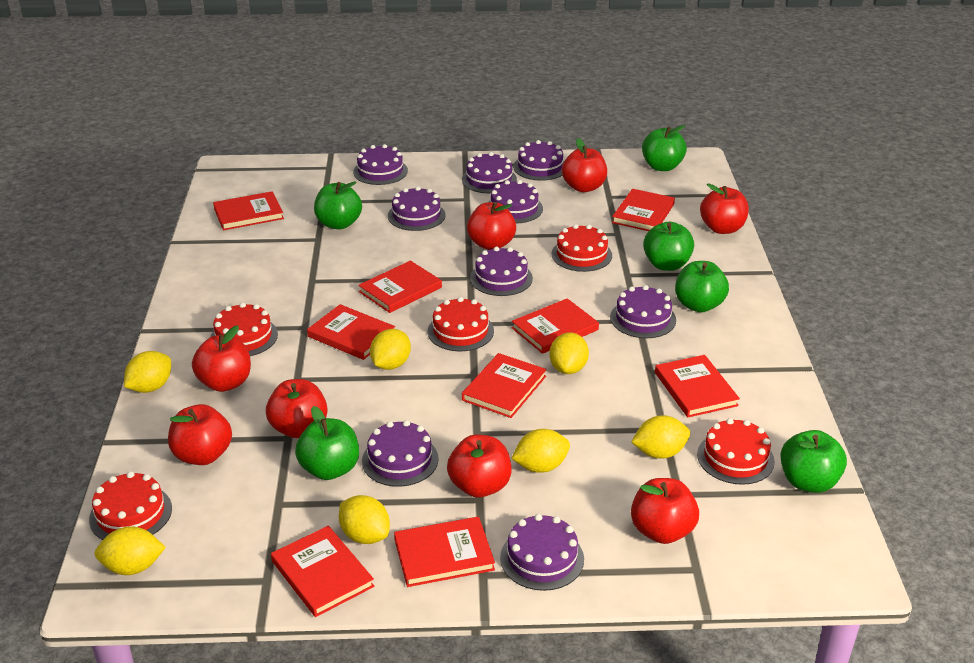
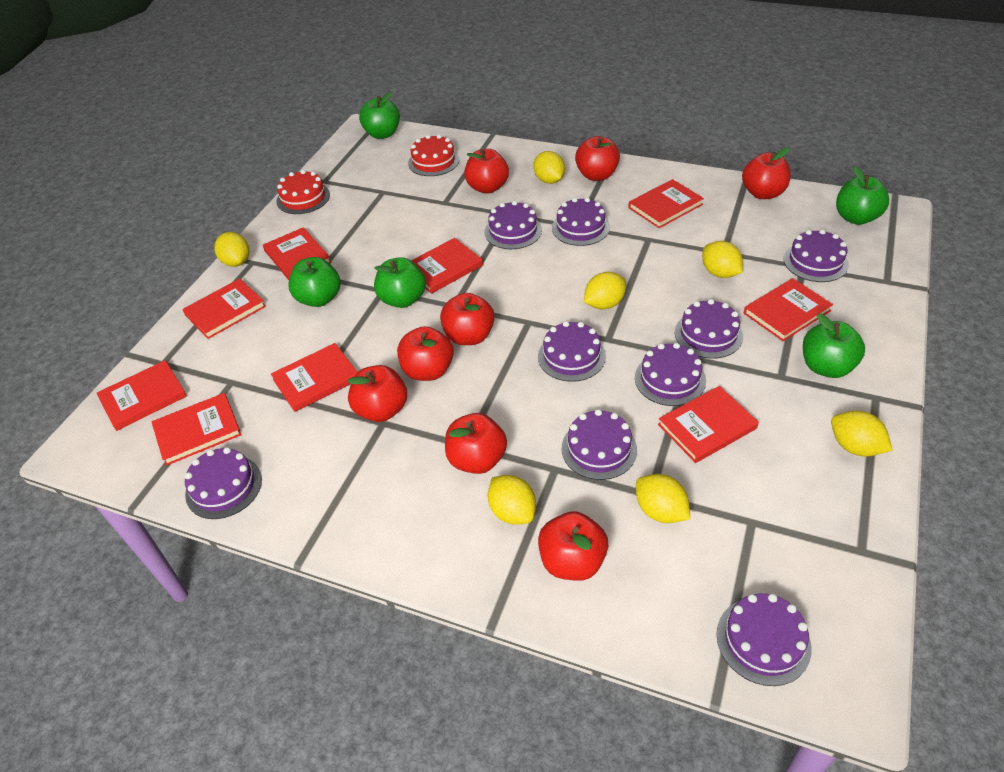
green apple: [295,406,359,480] [314,182,362,229] [642,125,687,171] [643,222,694,271] [675,261,729,312] [780,430,847,493] = 6 -> [288,257,340,307] [359,92,400,139] [374,257,426,308] [803,314,865,378] [836,166,889,225] = 5
red cake: [89,471,172,540] [210,302,278,356] [428,297,494,351] [551,224,612,272] [697,418,775,485] = 5 -> [276,170,330,214] [408,135,459,176] = 2

